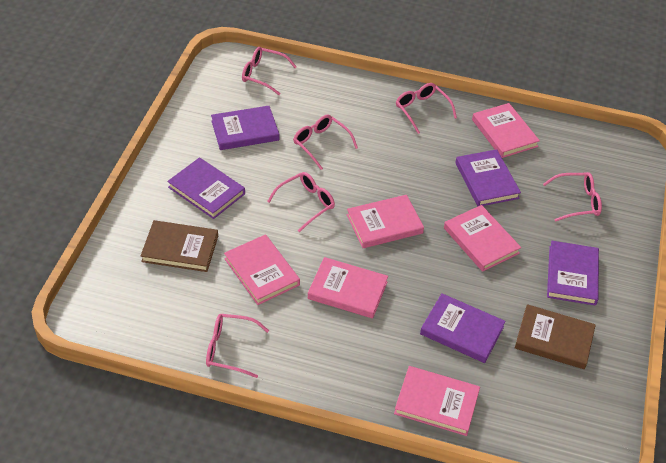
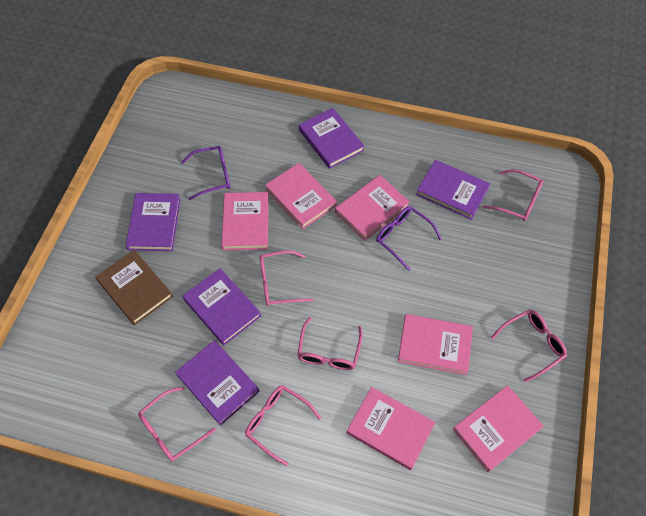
brown book: [141,220,218,272] [515,304,596,369] = 2 -> [96,250,173,325] = 1
purple glasses: none = 0 -> [181,146,230,200] [376,206,441,271] = 2

